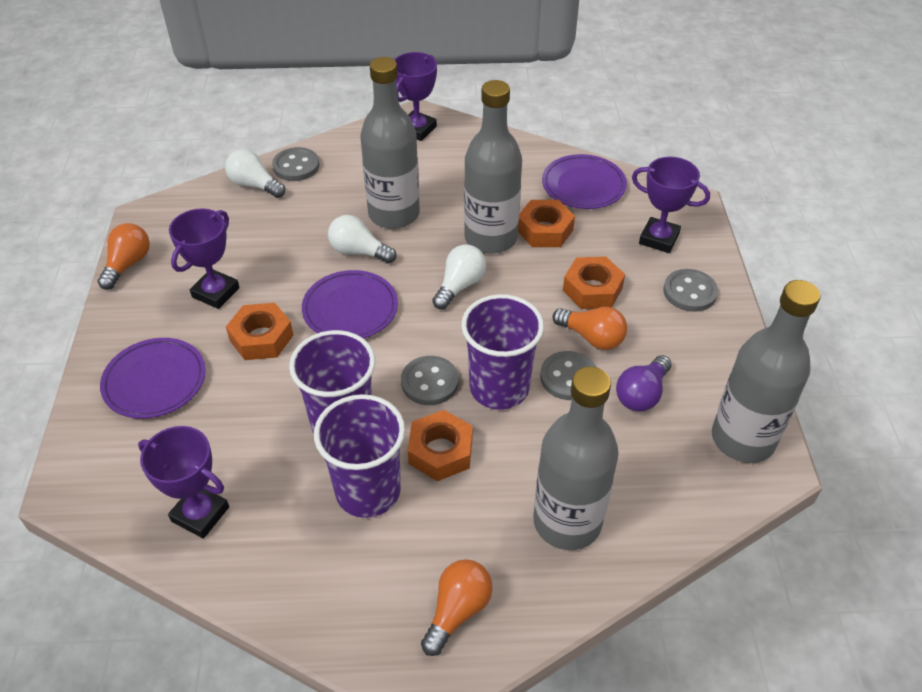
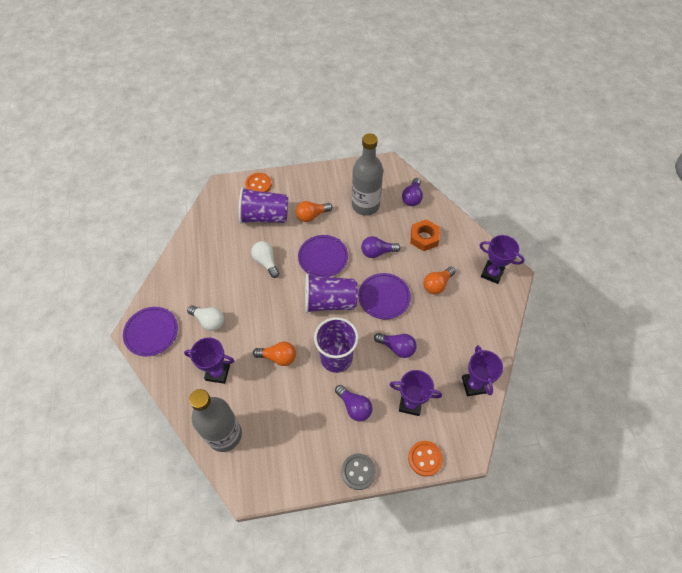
grey bottle: [360,57,420,229] [464,80,522,254] [533,366,619,550] [712,280,820,463] = 4 -> [189,389,242,452] [352,133,383,216] = 2
grey button: [272,147,320,181] [401,356,459,405] [540,351,596,400] [663,269,718,312] = 4 -> [341,453,376,490] = 1
orange button: none = 0 -> [245,173,272,192] [408,441,443,476] = 2
orange nut: [226,303,293,360] [408,410,473,481] [518,200,575,247] [563,256,625,309] = 4 -> [410,219,440,251] = 1
purple light bulb: [616,355,672,412] = 1 -> [335,385,373,422] [361,236,401,258] [374,333,417,358] [402,178,423,206] = 4
white light bulb: [225,149,285,198] [328,215,396,264] [432,245,486,309] = 3 -> [187,305,224,331] [251,241,279,278] = 2

